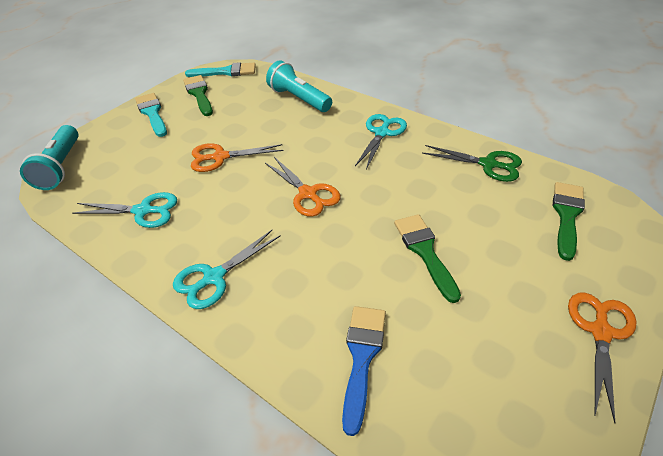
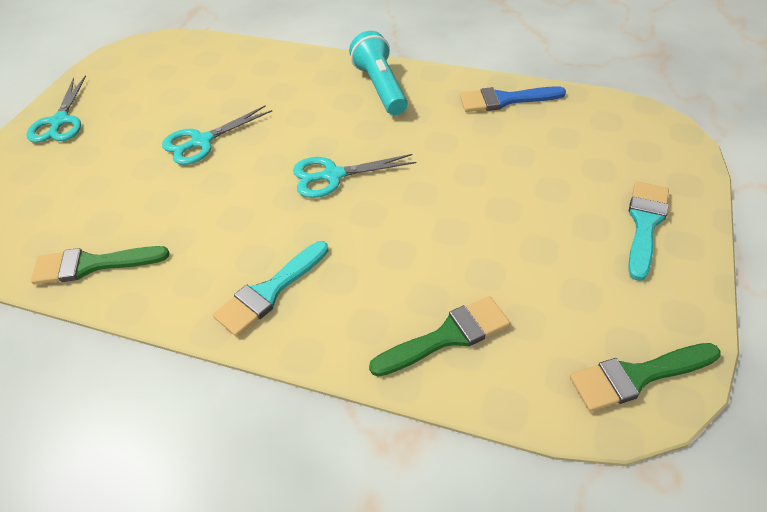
green scissors: [422,145,522,182] = 1 -> none = 0
orange scissors: [191,143,284,172] [265,157,341,217] [568,292,637,423] = 3 -> none = 0
turquoise flashlight: [20,125,79,190] [266,60,332,112] = 2 -> [349,31,408,115] = 1

